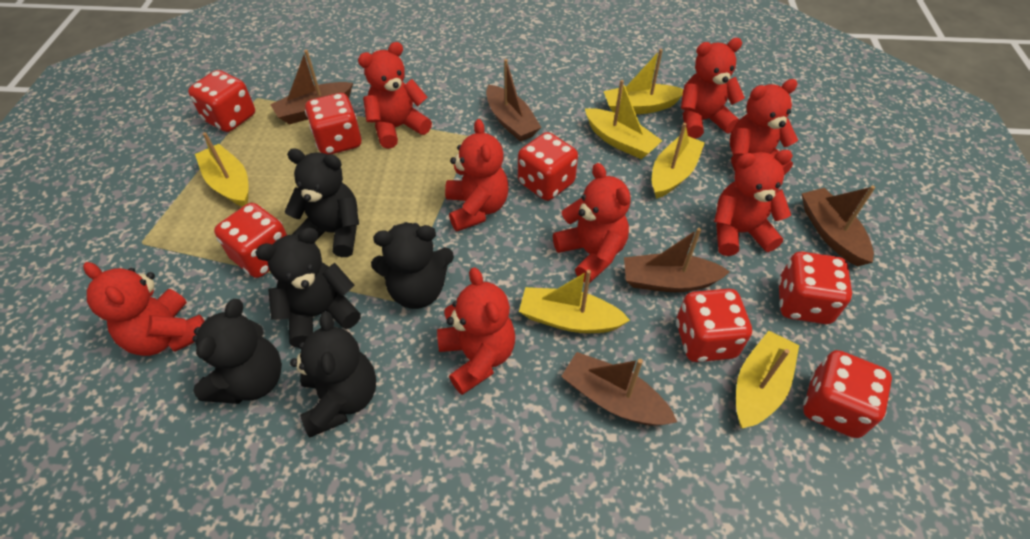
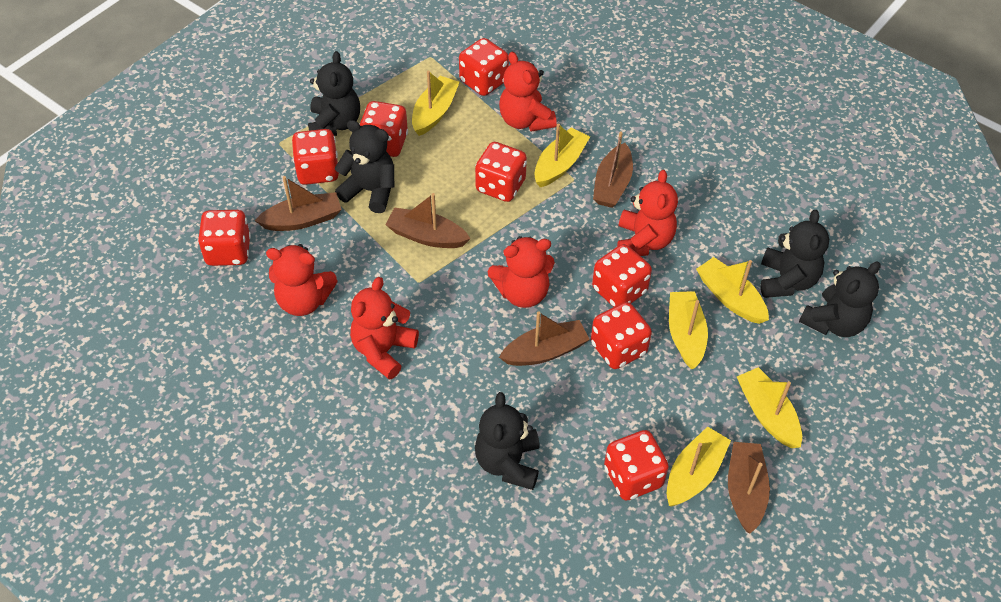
red dice: [188,70,255,132] [214,203,287,278] [305,93,362,154] [518,132,578,201] [676,289,752,362] [778,252,852,324] [803,350,892,438] = 7 -> [198,210,251,266] [292,129,339,185] [360,101,408,157] [459,38,509,96] [475,142,527,202] [591,302,652,369] [592,244,652,307] [604,430,669,500] = 8
red teddy bear: [83,262,205,356] [358,42,432,149] [437,267,515,395] [445,119,509,231] [553,163,631,283] [681,38,745,139] [714,150,793,256] [730,79,798,175] = 8 -> [266,244,338,316] [350,277,419,380] [488,236,555,308] [499,52,557,132] [617,170,678,256] = 5

